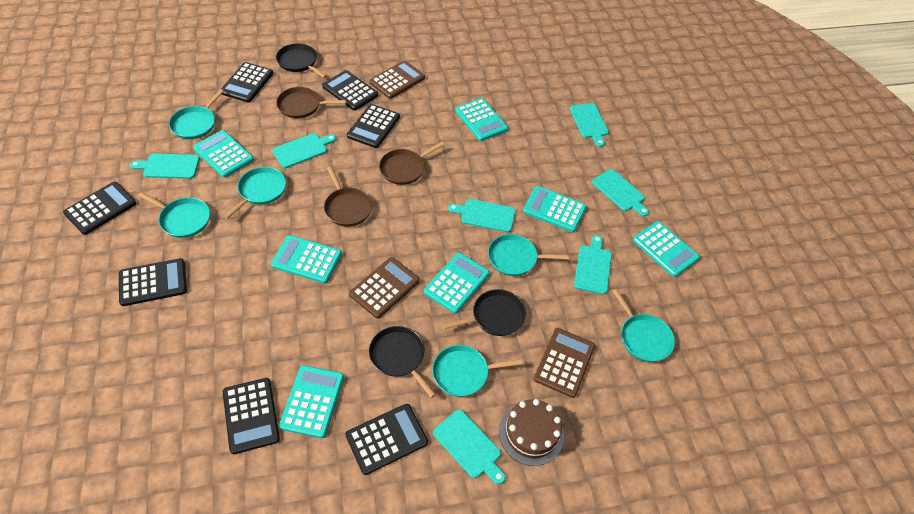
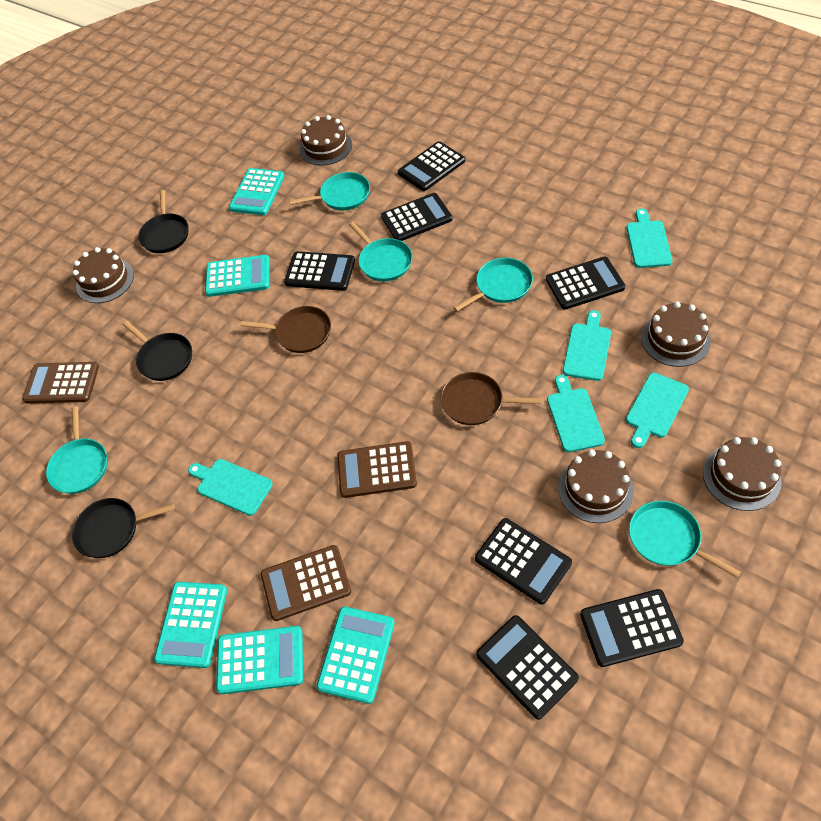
brown cake: [499,399,564,466] = 1 -> [72,247,134,303] [300,115,352,166] [558,449,634,523] [641,301,711,367] [703,437,782,511] = 5
brown pan: [276,87,346,118] [324,166,372,226] [379,142,445,185] = 3 -> [240,306,331,353] [441,372,542,425] = 2
turquoise calculator: [193,130,254,178] [271,235,342,284] [279,365,344,438] [424,253,490,314] [455,98,508,141] [523,186,587,232] [633,221,700,277] = 7 -> [154,582,227,668] [205,255,270,297] [216,626,303,694] [229,168,284,215] [316,607,395,704] = 5
turquoise cutting board: [130,154,200,179] [272,133,336,168] [433,409,506,485] [448,199,516,232] [570,103,609,147] [574,235,612,294] [592,169,649,216] = 7 -> [188,459,273,516] [547,375,605,452] [563,310,611,381] [626,208,672,268] [626,373,689,448] = 5
turquoise pan: [138,192,210,238] [169,89,224,139] [224,167,286,219] [432,345,523,397] [488,234,569,276] [612,289,675,362] = 6 -> [46,407,107,494] [289,172,370,210] [349,222,412,281] [453,258,533,311] [629,501,741,578] = 5

